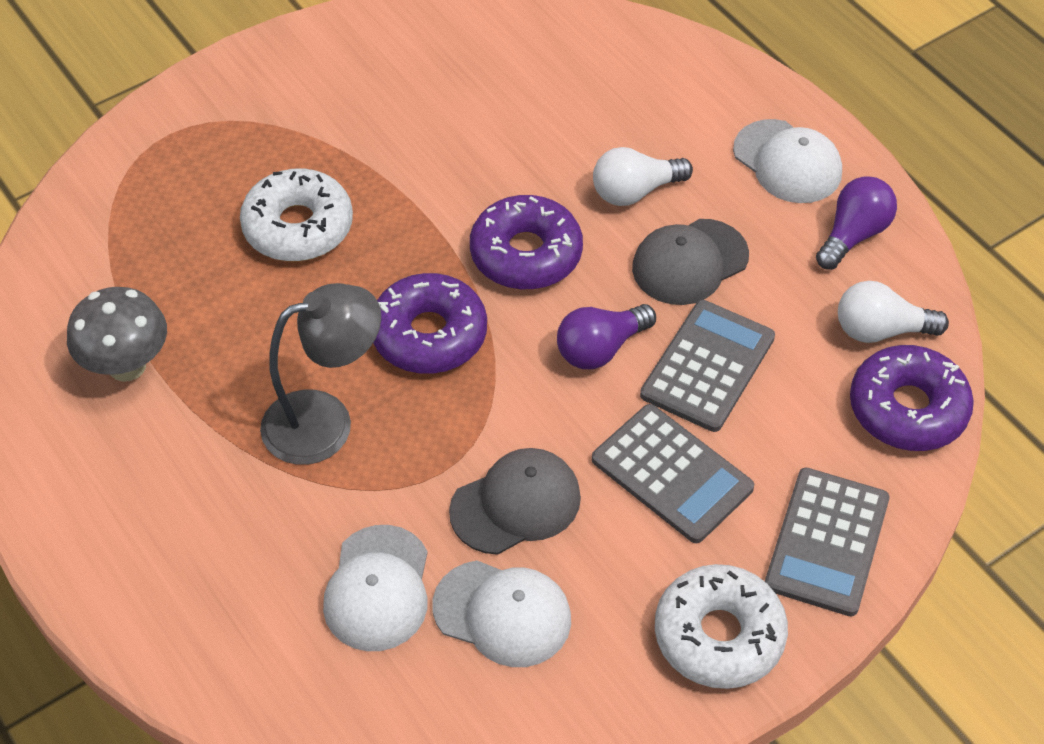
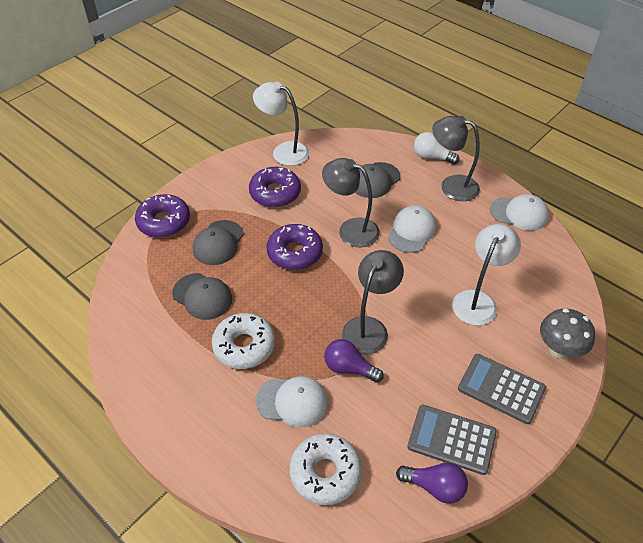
grey calculator: [592,404,754,543] [640,300,775,432] [765,467,890,616] = 3 -> [407,405,497,475] [458,354,546,424] = 2
grey cap: [449,448,581,555] [632,219,749,305] = 2 -> [172,273,232,320] [193,220,244,265] [355,162,401,198] = 3
grey lamp: [260,283,381,465] = 1 -> [322,158,380,247] [342,250,404,355] [432,116,480,201] = 3
white lamp: none = 0 -> [253,82,309,166] [452,224,521,326] = 2
white light bulb: [593,147,693,206] [838,281,949,343] = 2 -> [414,132,459,165] = 1

